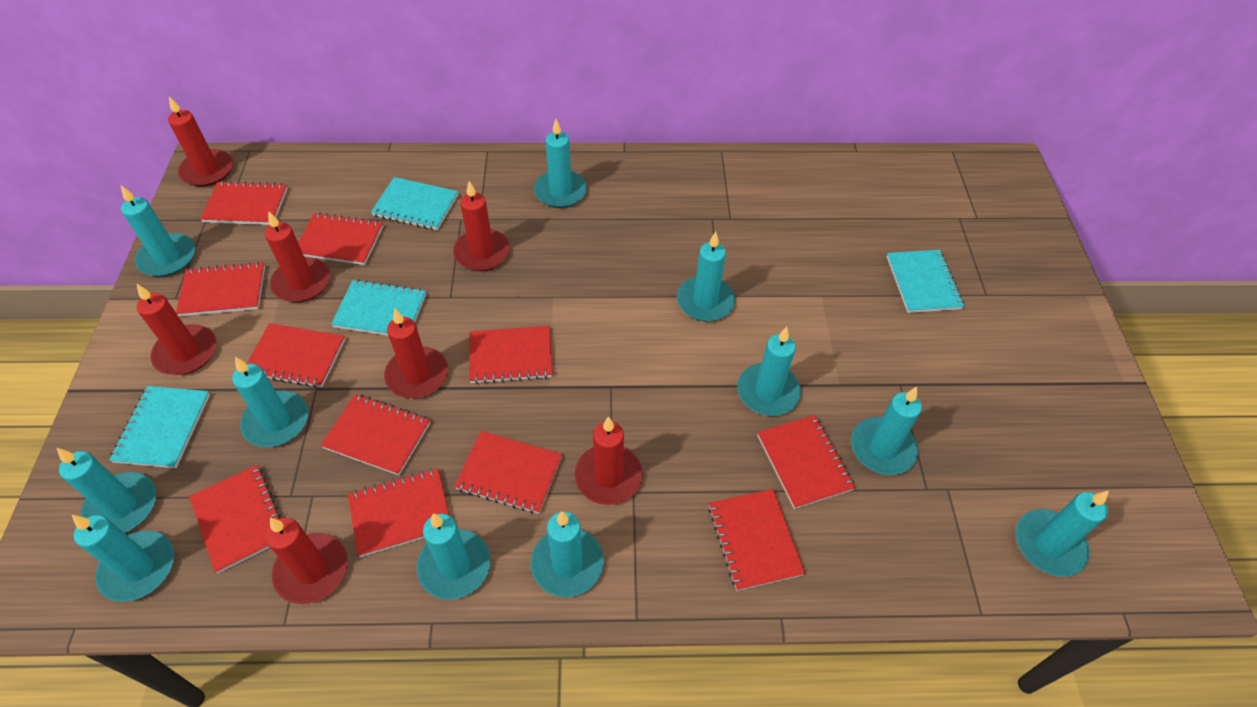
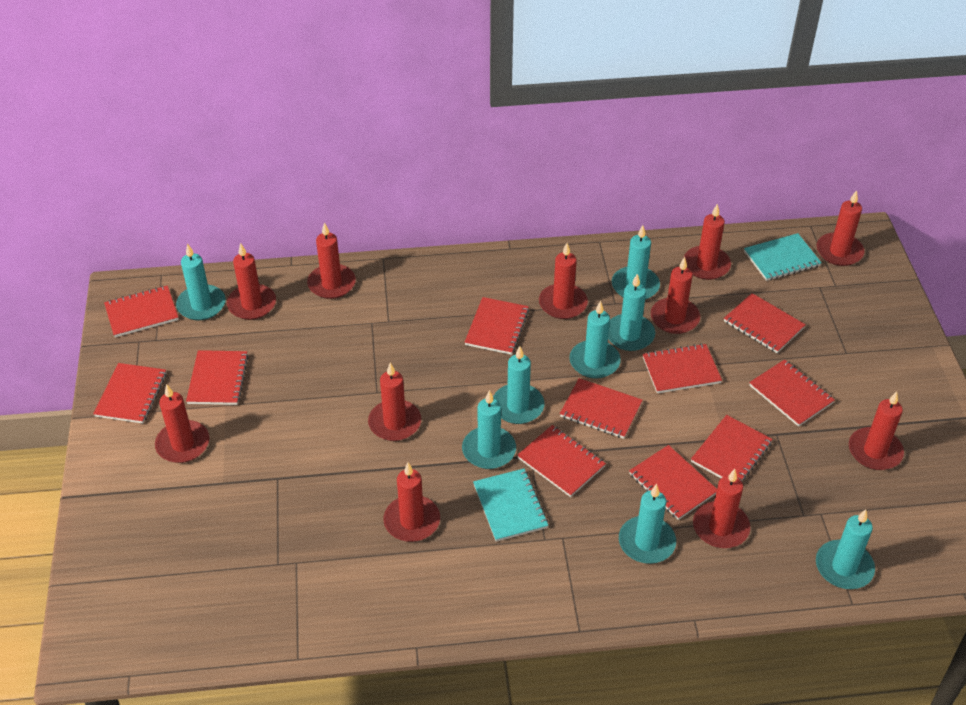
red candle: [137,284,216,375] [168,97,233,187] [265,211,330,302] [265,518,348,604] [384,308,448,399] [453,181,510,271] [574,416,643,505] = 7 -> [155,384,210,463] [227,243,276,320] [307,222,356,299] [368,363,421,441] [383,463,440,542] [539,243,588,319] [651,257,700,334] [684,204,731,280] [693,469,750,548] [817,190,865,266] [849,391,904,470] = 11
turquoise candle: [57,448,156,533] [72,515,174,602] [121,185,195,277] [232,357,308,447] [417,513,491,600] [531,511,604,597] [534,119,587,208] [677,232,735,321] [737,327,801,416] [851,387,922,475] [1016,491,1109,577] = 11 -> [176,243,226,320] [462,390,516,469] [493,346,544,424] [569,301,621,379] [608,274,655,351] [612,225,660,300] [619,484,676,564] [816,509,875,589] = 8
turquoise notebook: [109,386,210,468] [331,279,426,336] [371,177,458,230] [887,250,964,313] = 4 -> [473,469,548,542] [744,233,822,281] = 2

